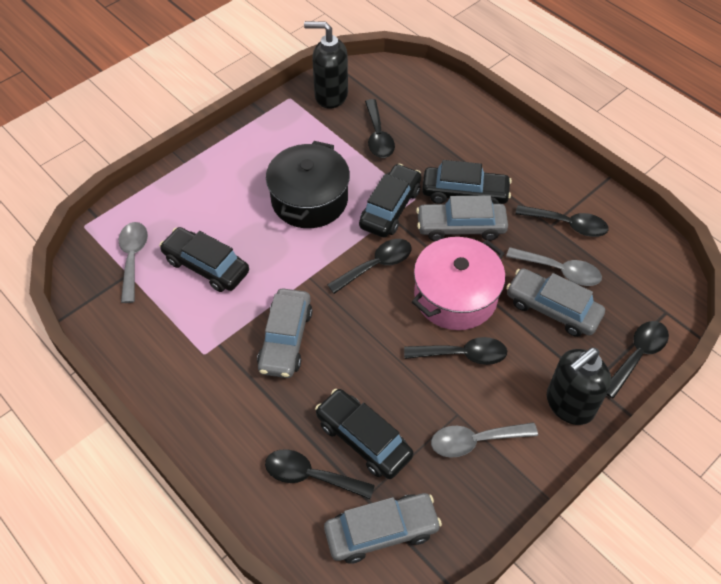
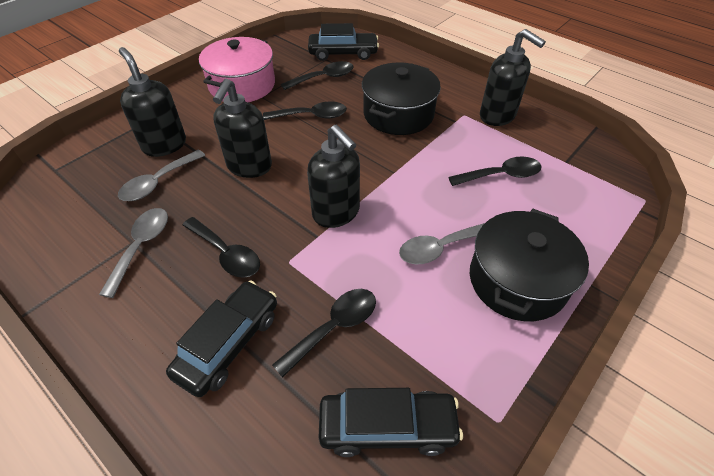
black car: [159,227,249,292] [315,389,413,479] [359,164,421,237] [422,160,512,204] = 4 -> [166,280,277,397] [308,23,379,61] [319,388,463,457] = 3
black pot: [266,141,350,228] = 1 -> [362,63,441,135] [470,209,589,321] = 2
black soap dispenser: [304,21,348,109] [547,348,611,425] = 2 -> [119,47,186,157] [213,78,272,178] [307,124,360,228] [480,29,546,126] = 4
black spoon: [265,449,375,499] [327,239,412,294] [365,99,395,158] [404,337,507,365] [515,205,609,237] [607,321,669,399] = 6 -> [182,217,260,278] [263,102,347,120] [272,289,376,378] [281,61,354,90] [448,156,541,186] = 5
grey car: [257,289,312,378] [324,493,442,563] [416,195,508,241] [506,268,605,337] = 4 -> none = 0

